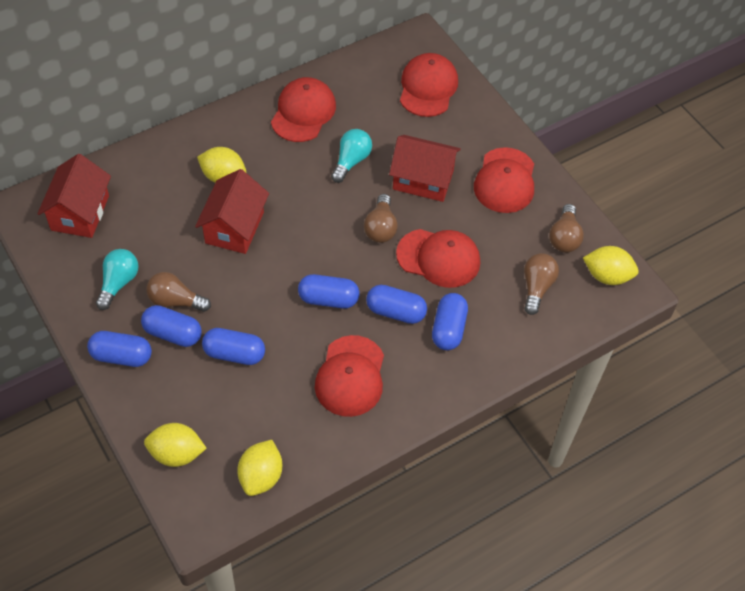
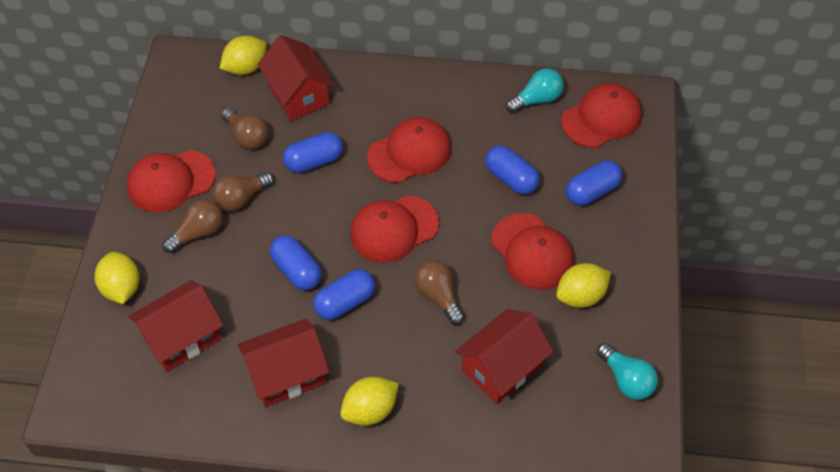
blue capsule: [87,331,152,367] [141,305,202,347] [202,328,265,365] [298,274,359,309] [366,285,427,324] [432,293,468,350] = 6 -> [270,235,322,290] [283,132,343,173] [313,269,375,320] [485,145,540,195] [566,160,622,206] = 5
red house: [37,154,111,238] [195,169,269,254] [389,135,461,202] = 3 -> [128,280,223,372] [238,319,329,407] [257,35,335,121] [455,309,553,404] = 4

